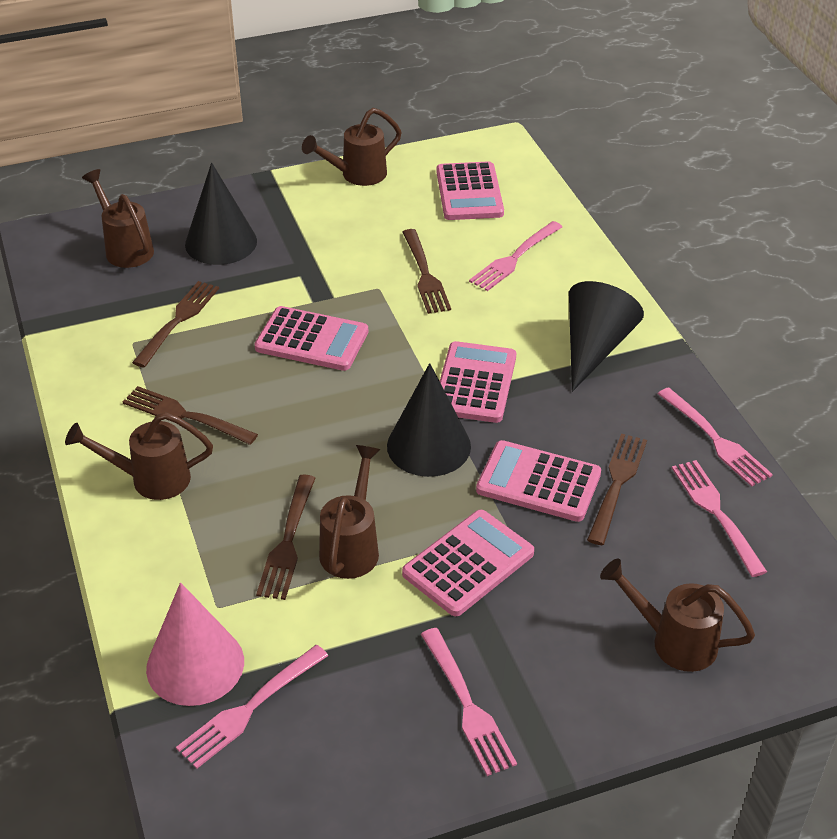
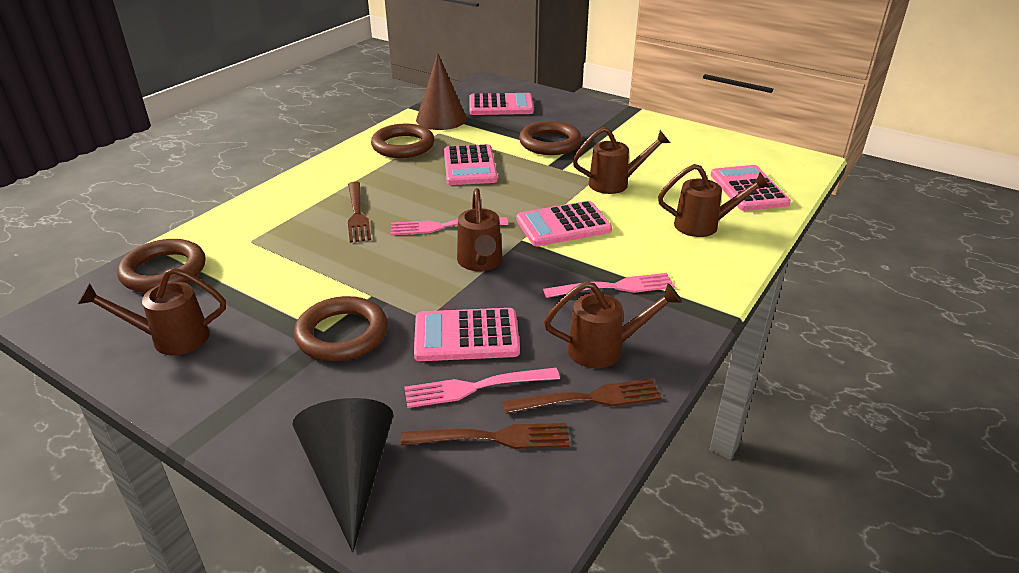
black cone: [185,163,257,265] [387,363,471,477] [569,281,644,392] = 3 -> [292,398,393,552] = 1
brown cone: none = 0 -> [416,53,467,130] = 1
brown fork: [123,386,258,445] [132,281,219,368] [256,475,315,600] [402,229,451,314] [587,434,647,545] = 5 -> [348,181,371,243] [401,423,570,449] [503,379,662,414] = 3
brown ring: none = 0 -> [117,239,206,293] [294,296,388,362] [371,124,434,158] [519,121,582,155] = 4
pink cone: [146,583,244,706] = 1 -> none = 0
pink fork: [176,645,328,769] [421,628,517,776] [469,221,562,291] [658,387,773,487] [672,460,767,577] = 5 -> [391,218,508,235] [405,368,560,408] [543,273,675,298] = 3

